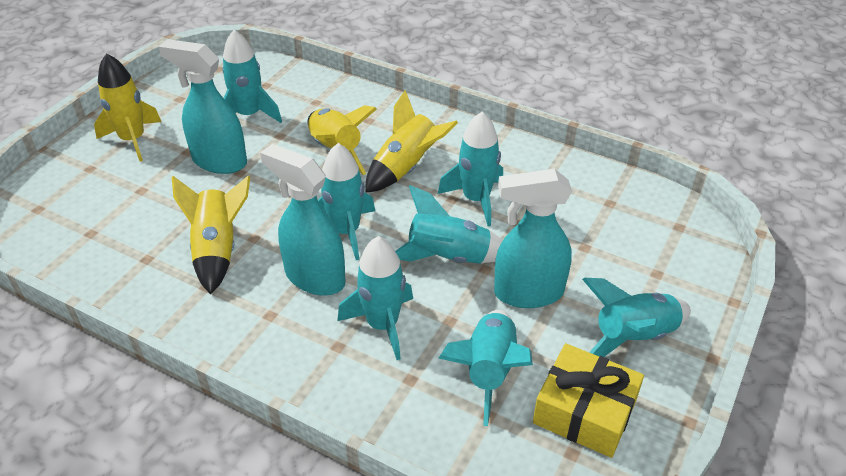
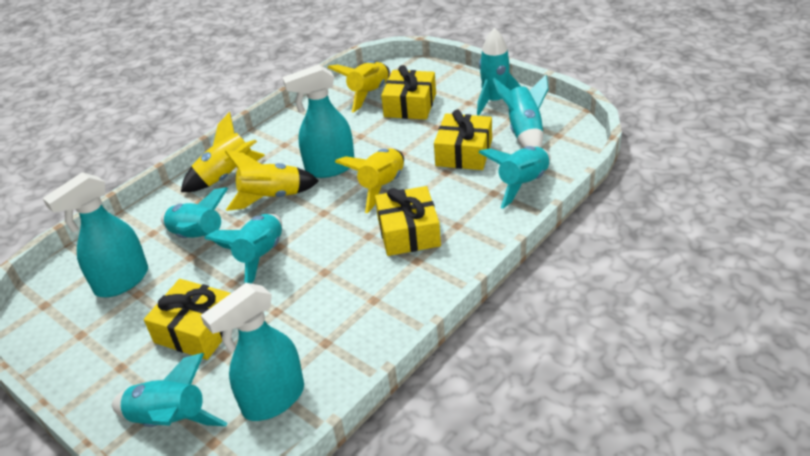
turquoise rocket: [222,30,282,123] [318,143,375,260] [337,236,413,360] [395,185,503,263] [438,112,503,226] [438,310,533,426] [582,278,691,357] = 7 -> [112,353,228,427] [161,187,231,249] [204,214,282,284] [477,28,522,116] [478,146,551,209] [493,75,548,148] = 6
yellow gift: [533,343,644,458] = 1 -> [144,279,231,360] [375,186,441,256] [381,65,436,120] [434,110,492,170] = 4

